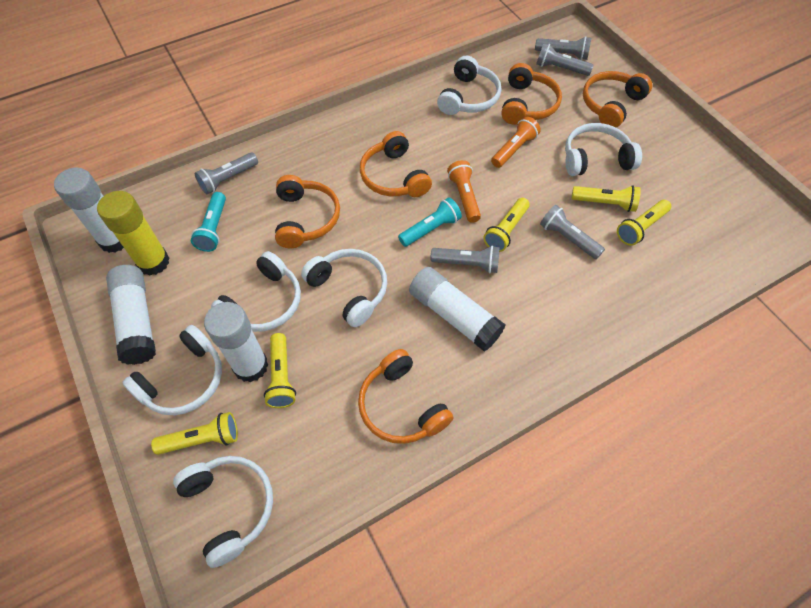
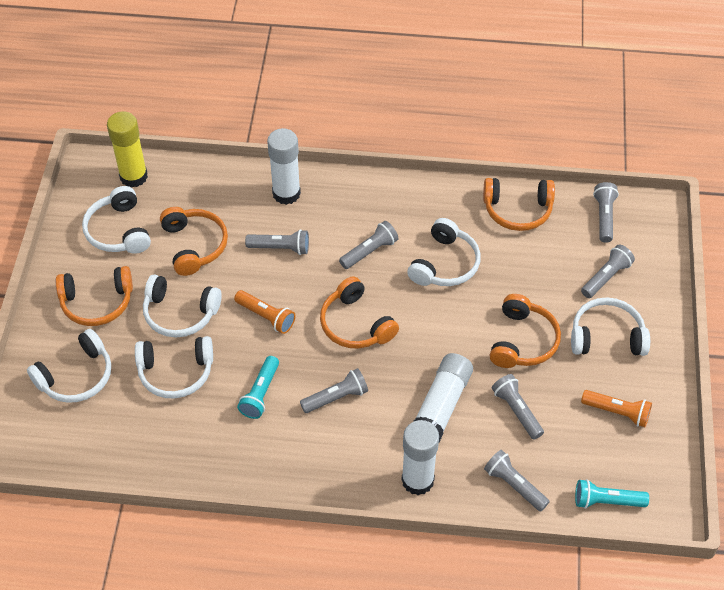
grey flashlight: [195,152,258,194] [431,245,500,273] [535,36,591,60] [536,43,594,76] [540,205,605,259] = 5 -> [245,229,309,255] [300,368,368,413] [339,221,398,269] [484,450,550,512] [492,374,544,440] [581,245,635,298] [593,182,619,243] = 7
white glue stick: [54,168,124,253] [106,265,156,365] [204,302,268,382] [409,267,505,351] = 4 -> [267,128,301,205] [401,420,439,495] [413,353,473,442] = 3
yellow flashlight: [151,412,238,455] [264,333,296,408] [483,198,530,252] [571,185,641,212] [617,200,671,246] = 5 -> none = 0

